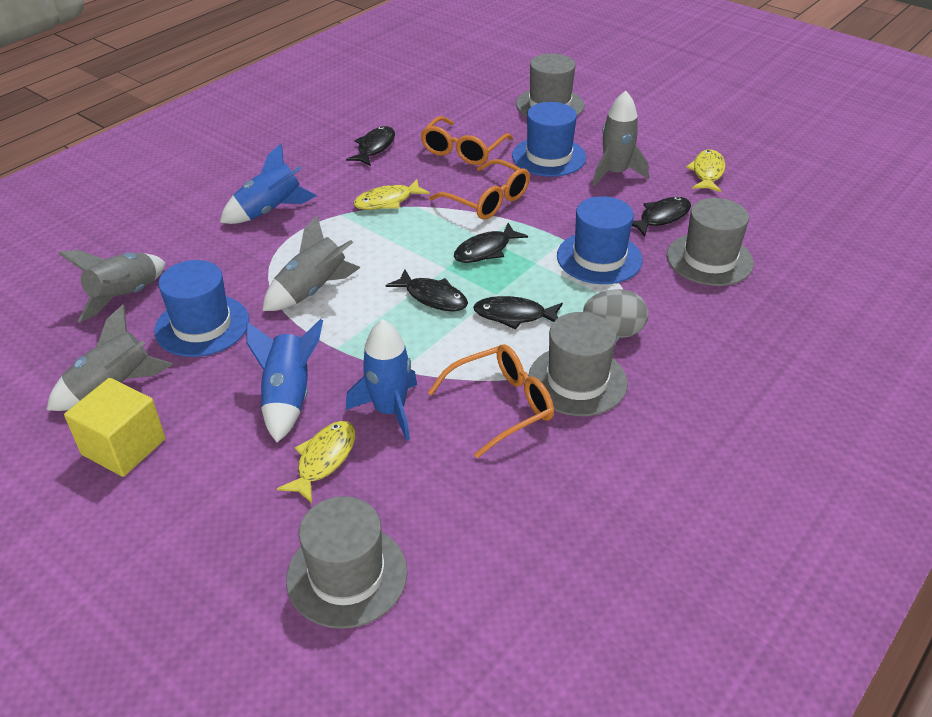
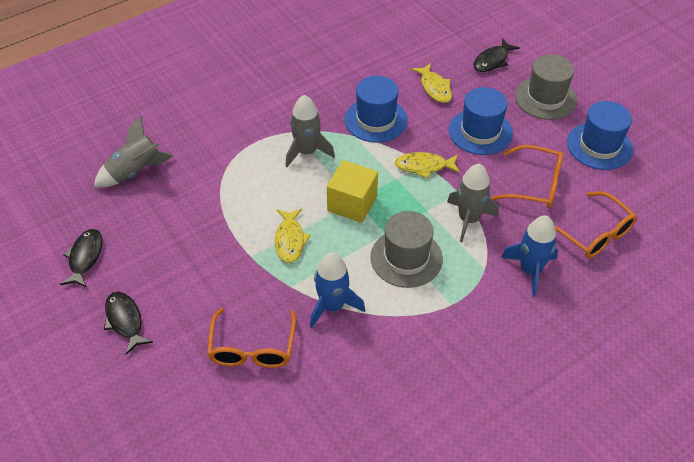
black fish: [346,126,395,166] [386,270,468,311] [454,223,528,263] [473,296,563,330] [632,197,691,237] = 5 -> [60,229,102,287] [104,292,153,355] [473,38,520,72] = 3
blue rocket: [220,144,317,224] [246,319,323,442] [346,319,417,441] = 3 -> [310,252,365,328] [501,216,558,297] = 2
grey egg: [583,289,648,338] = 1 -> none = 0
grey hat: [286,496,407,629] [516,54,584,116] [528,312,628,416] [667,198,754,286] = 4 -> [370,211,443,288] [515,54,577,120] = 2
grey rocket: [47,304,173,411] [58,250,165,322] [262,215,361,311] [593,91,649,186] = 4 -> [94,116,173,188] [285,95,335,167] [447,164,499,242] = 3

